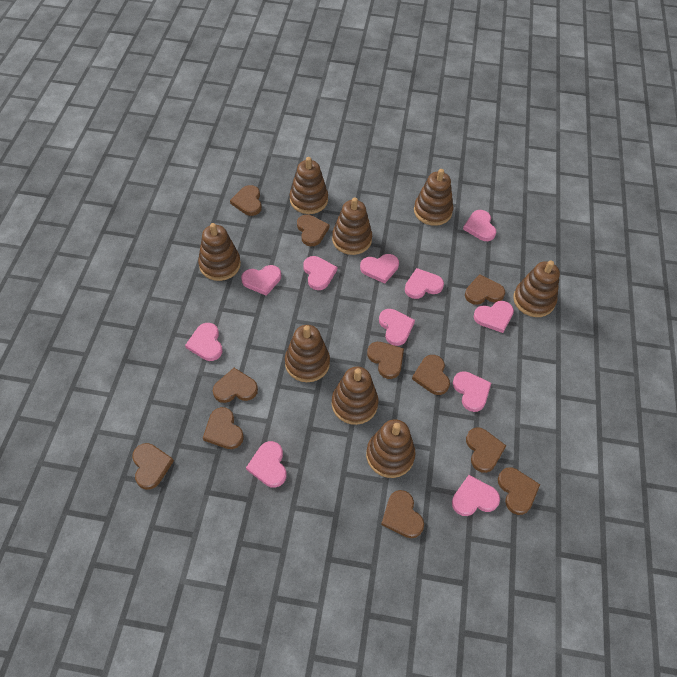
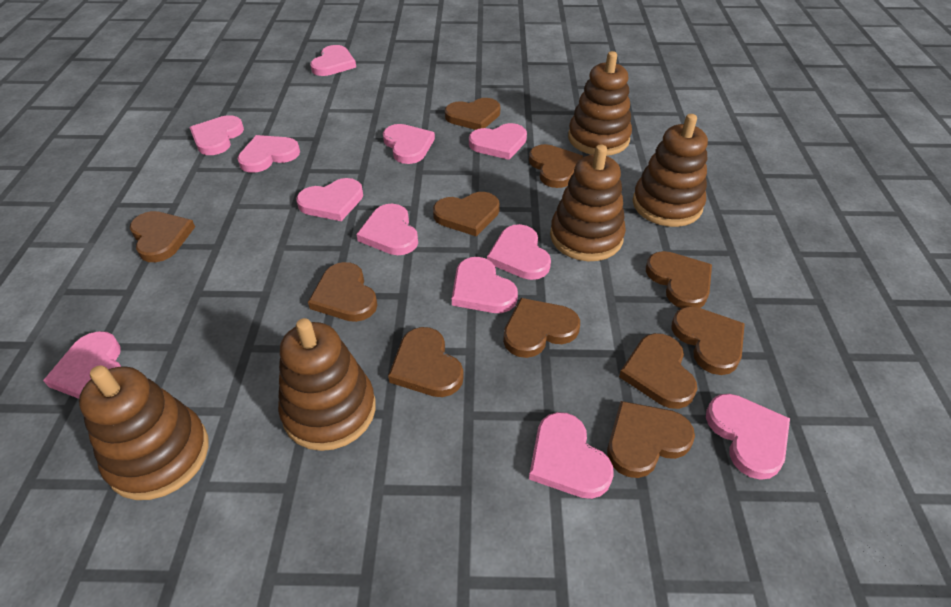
brown stacking toy: [198,223,241,281] [285,325,330,382] [290,157,328,214] [332,197,372,255] [332,367,378,425] [366,419,416,478] [414,169,453,226] [513,260,560,317] = 8 -> [79,365,209,500] [278,318,376,451] [550,145,626,261] [568,51,632,156] [633,114,708,227] = 5
pink heart: [185,323,223,361] [241,265,281,296] [246,441,287,487] [303,256,337,290] [360,254,399,284] [379,309,415,346] [405,268,444,299] [452,475,500,516] [453,371,491,412] [463,210,496,241] [474,301,514,333] = 11 -> [43,331,121,399] [189,115,244,155] [237,135,300,173] [296,178,363,221] [310,45,356,76] [356,204,418,255] [383,124,435,164] [452,257,518,313] [469,123,527,160] [487,224,551,280] [529,412,614,499] [706,394,790,480] = 12

